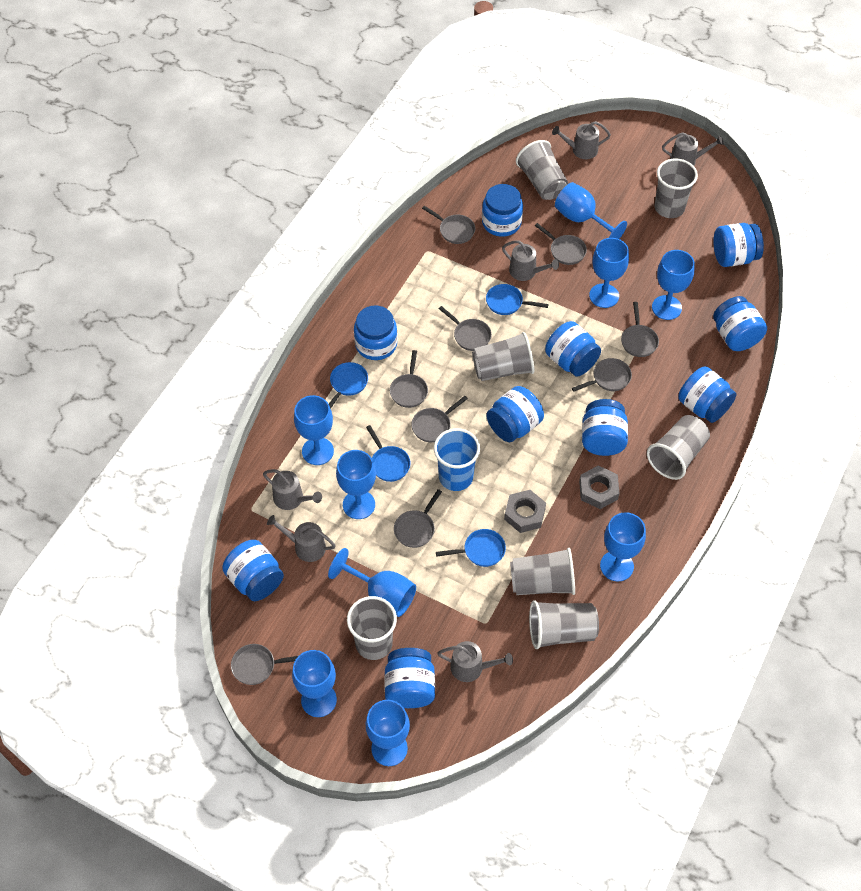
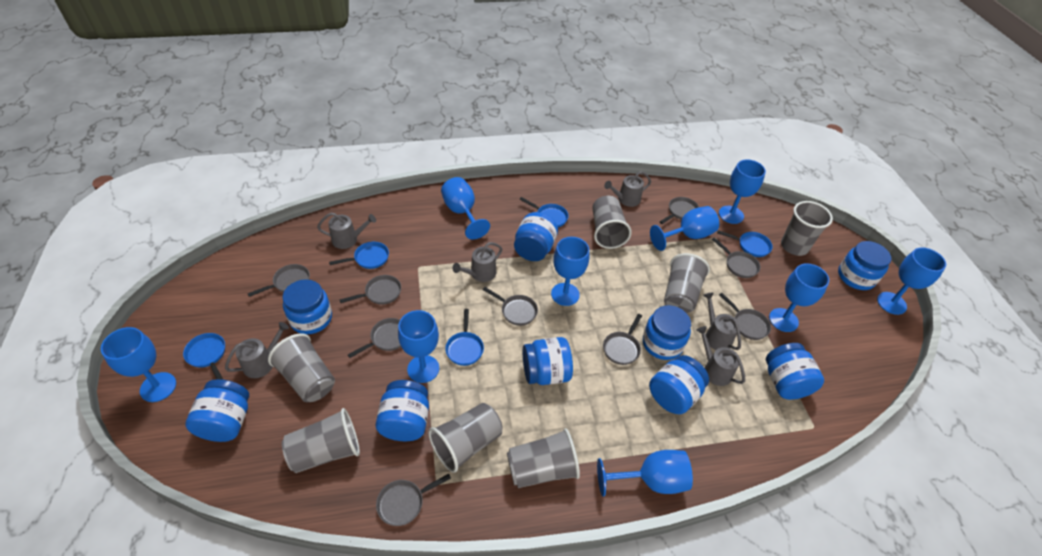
blue cup: [434,428,480,491] = 1 -> none = 0
blue jar: [222,540,284,601] [354,306,398,360] [385,648,435,708] [482,184,523,237] [486,386,544,442] [545,321,601,377] [582,399,628,456] [678,366,736,423] [713,223,764,267] [713,296,767,351] = 10 -> [185,379,249,442] [282,279,332,334] [375,380,429,441] [514,212,558,261] [523,337,573,385] [643,305,691,360] [649,355,709,414] [766,343,824,400] [838,241,891,290] = 9
blue pan: [329,362,368,409] [366,425,411,482] [436,529,506,567] [486,284,549,315] = 4 -> [183,333,225,380] [329,242,389,269] [445,309,484,366] [519,197,568,227] [717,230,773,257] = 5
grey nut: [504,490,546,533] [579,465,619,509] = 2 -> none = 0

